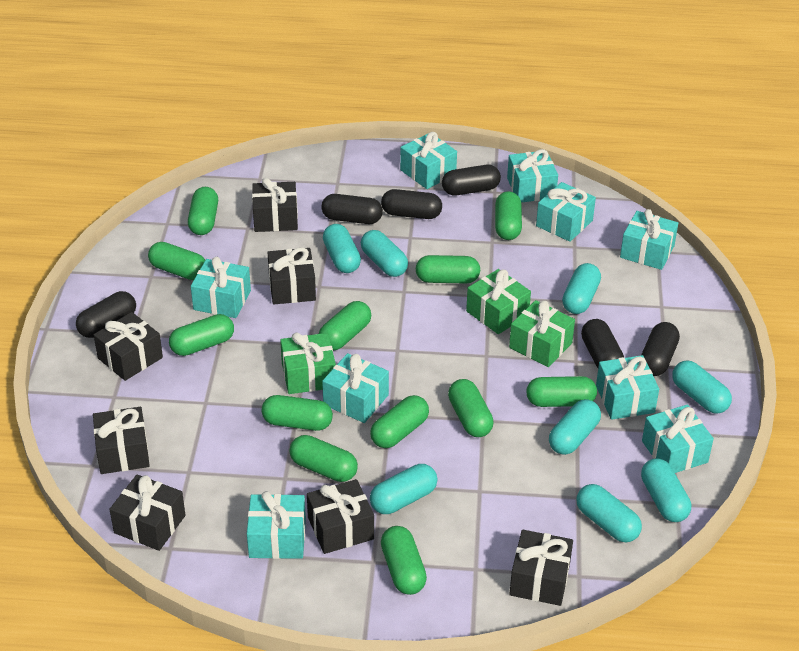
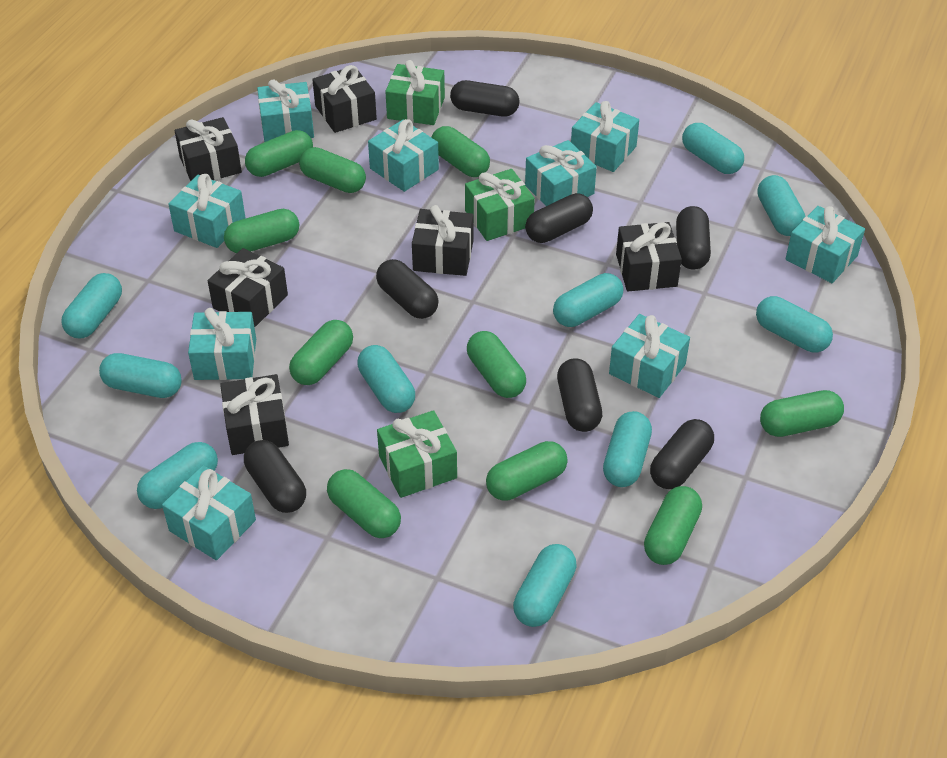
black capsule: [76,291,136,338] [321,194,383,224] [381,189,442,219] [442,165,501,196] [581,319,624,368] [641,322,680,376] = 6 -> [244,440,306,513] [376,259,439,319] [450,80,519,117] [525,193,593,243] [557,358,602,432] [650,419,714,489] [676,206,711,270] = 7
black gift: [93,407,150,474] [94,312,163,381] [109,474,185,551] [252,178,298,232] [267,247,316,304] [307,479,374,554] [509,530,573,606] = 7 -> [174,117,242,181] [208,248,288,328] [220,374,289,455] [312,65,377,133] [412,205,473,276] [616,222,682,291] = 6
green capsule: [148,242,205,280] [169,314,234,356] [188,187,218,235] [262,395,333,431] [289,435,358,482] [319,301,371,351] [370,395,429,448] [381,526,427,595] [416,255,480,284] [448,379,494,437] [495,191,522,240] [526,376,597,407] = 12 -> [224,209,299,253] [245,130,313,177] [289,320,353,385] [299,147,366,193] [327,469,401,538] [431,126,490,177] [467,331,526,398] [486,441,568,501] [644,486,702,565] [760,390,844,437] = 10
turquoise capsule: [323,224,361,273] [361,230,408,277] [370,464,438,514] [549,399,601,455] [562,263,601,314] [576,484,642,542] [641,458,691,522] [672,360,732,414] = 8 -> [61,273,122,339] [99,353,182,398] [137,442,218,509] [357,345,415,413] [513,544,577,627] [553,273,623,327] [603,411,652,487] [682,123,744,174] [756,296,833,352] [757,175,806,236] = 10

